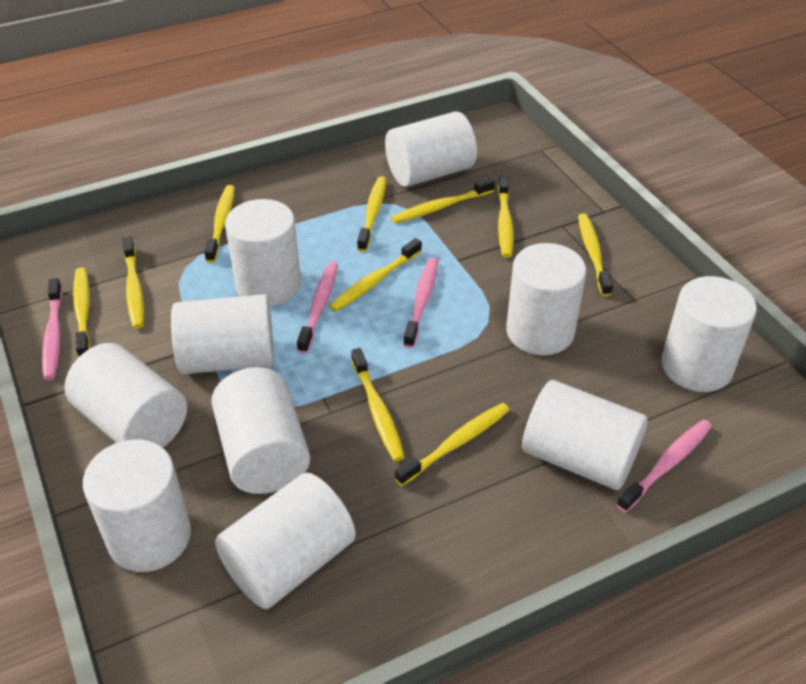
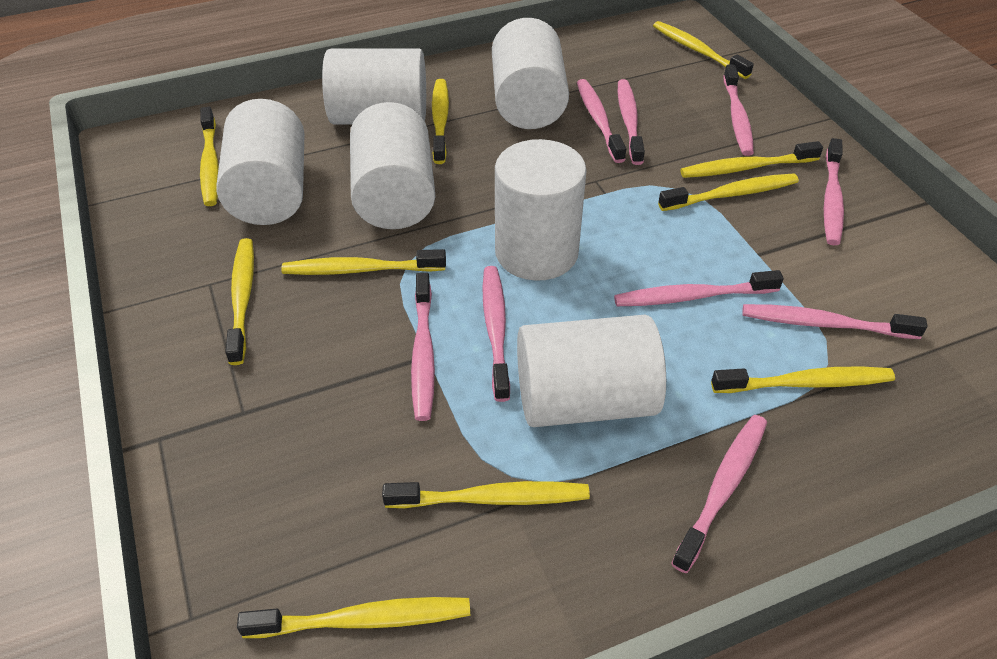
pink toothbrush: [42,278,63,380] [297,262,338,354] [403,258,438,348] [616,420,712,512] = 4 -> [411,273,435,421] [482,266,510,402] [577,79,626,163] [614,270,784,306] [618,79,645,165] [671,415,767,573] [723,65,754,156] [742,304,927,339] [824,138,844,246] = 9
white cylinder: [64,343,187,448] [83,440,191,572] [171,294,274,374] [211,367,310,494] [215,473,356,609] [225,199,301,306] [385,111,477,187] [506,243,586,355] [522,380,648,490] [661,276,757,392] = 10 -> [216,99,305,225] [322,48,426,125] [350,102,435,229] [492,18,569,129] [495,139,587,281] [517,315,666,427] = 6

